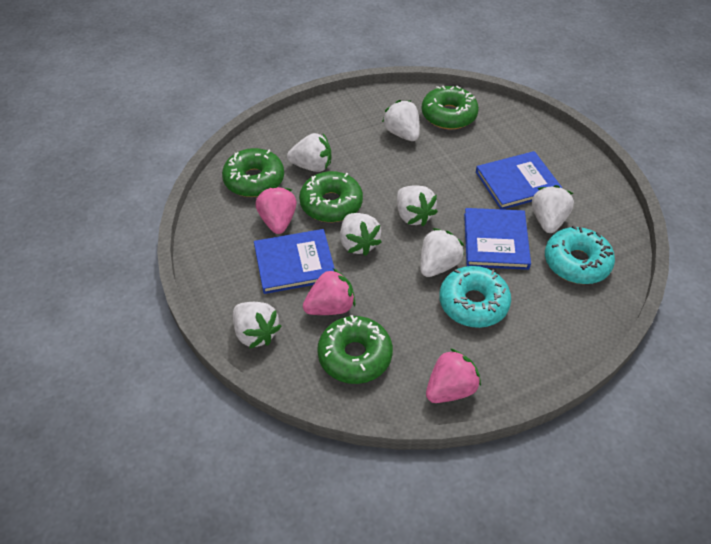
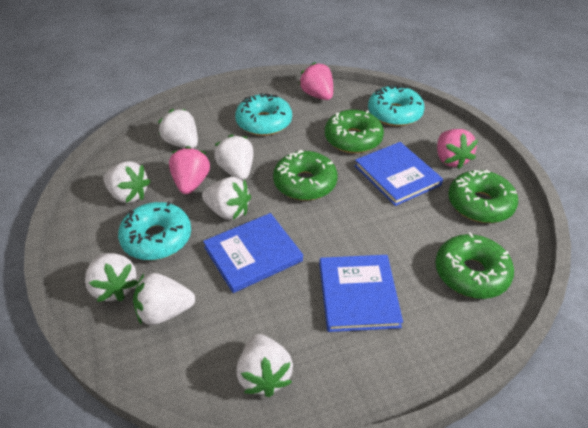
turquoise donut: [439,266,511,328] [545,225,615,284] = 2 -> [118,202,191,260] [235,93,292,136] [368,85,425,126] = 3

